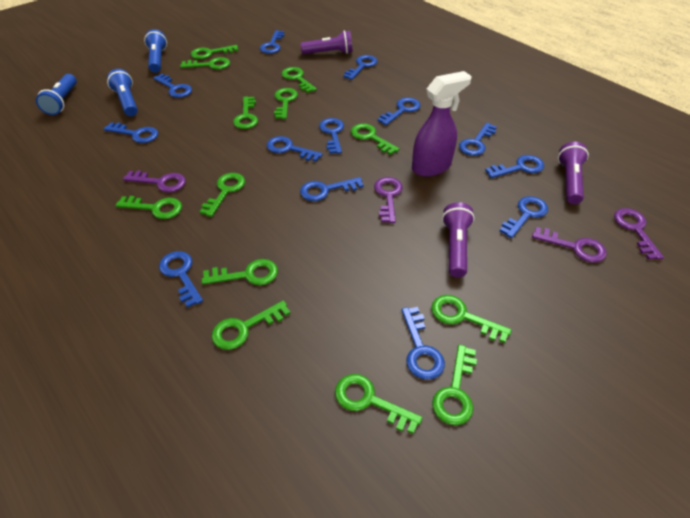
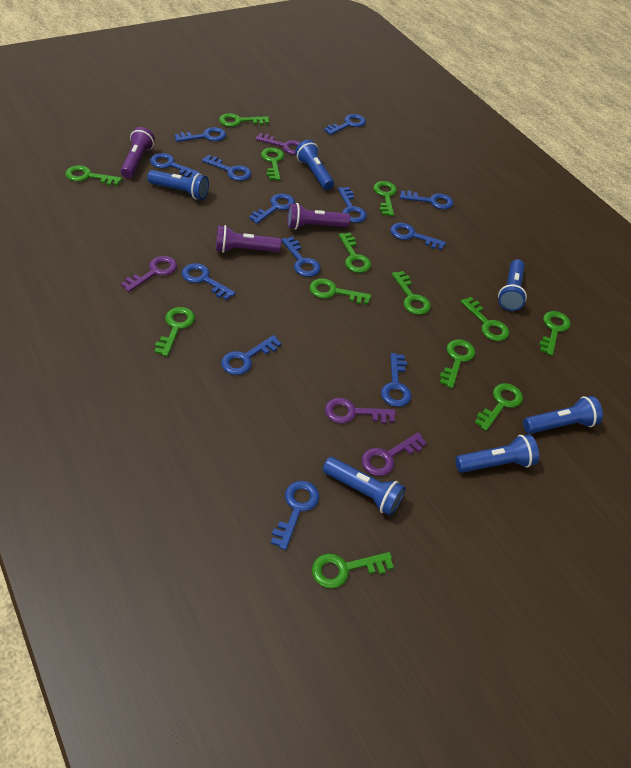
blue flashlight: [36,74,77,115] [107,69,138,116] [144,29,167,73] = 3 -> [147,170,209,200] [295,140,334,190] [323,457,406,516] [455,434,539,473] [498,259,527,311] [523,396,603,434] = 6
purple spray bottle: [412,71,472,177] = 1 -> none = 0

